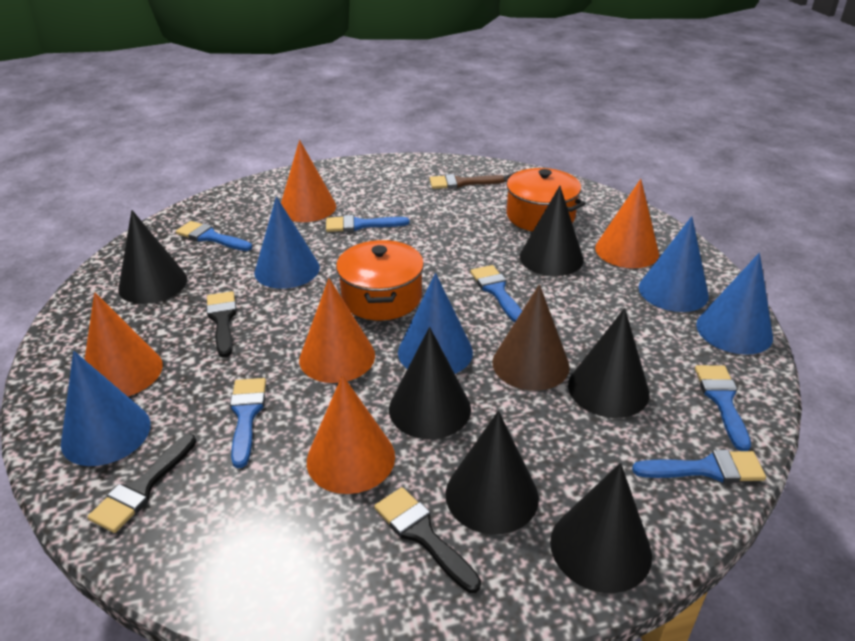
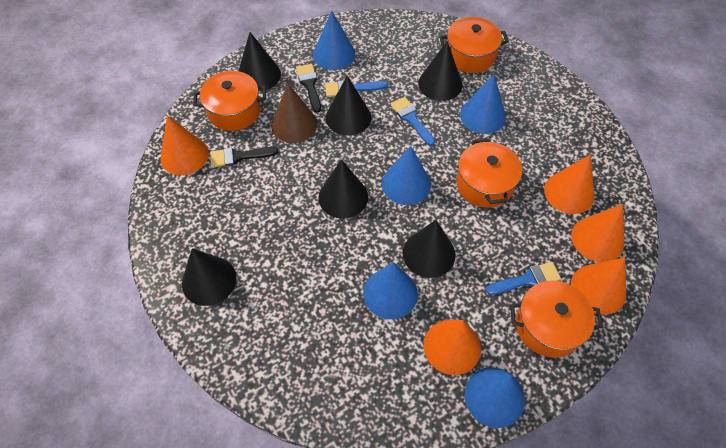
black brush: [87,434,196,533] [206,291,237,358] [374,487,481,593] = 3 -> [210,147,278,167] [296,64,321,113] = 2
blue brush: [176,221,252,251] [230,378,266,468] [326,215,410,232] [470,265,522,322] [632,450,766,483] [695,365,751,451] = 6 -> [325,80,388,97] [391,97,435,146] [486,262,561,295] = 3
brown brush: [430,174,506,189] = 1 -> none = 0
orange pot: [336,240,424,321] [504,168,586,231] = 2 -> [194,71,266,131] [440,17,509,73] [456,138,522,208] [510,280,603,358] = 4

